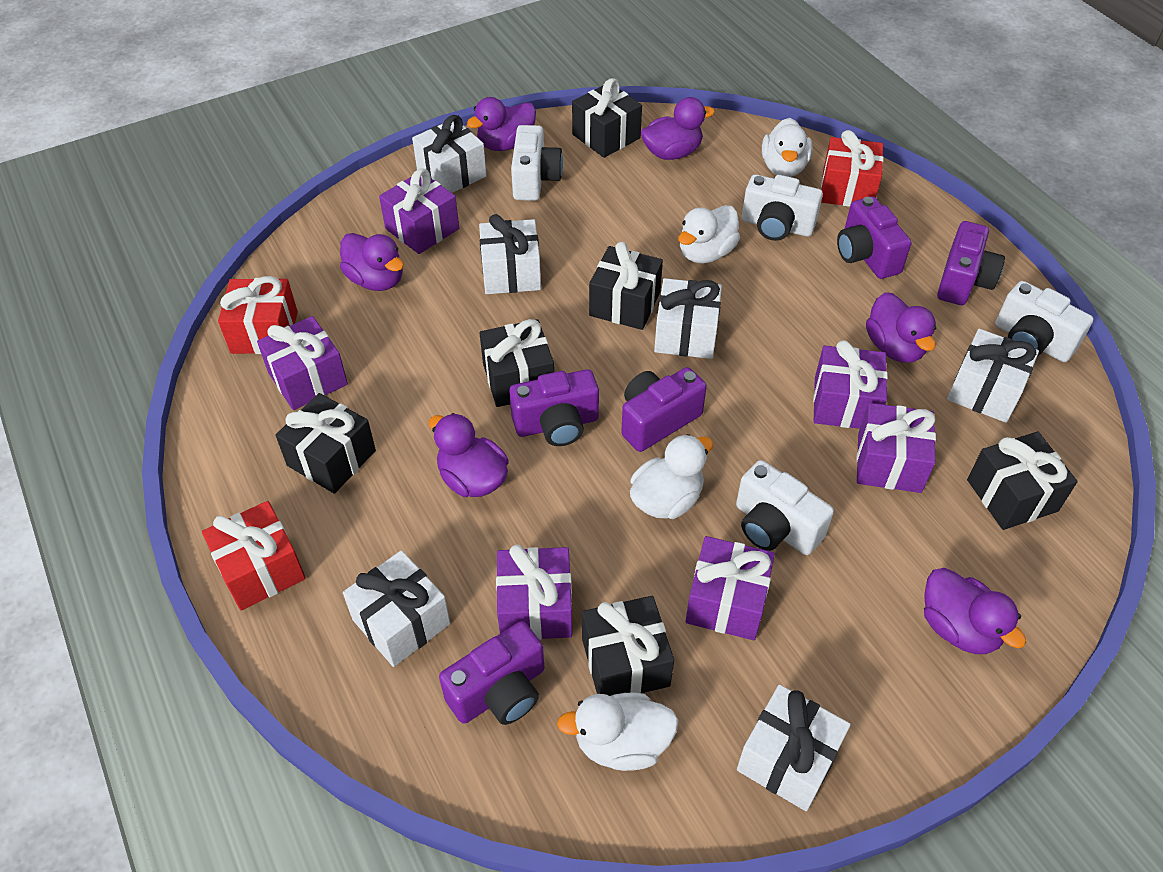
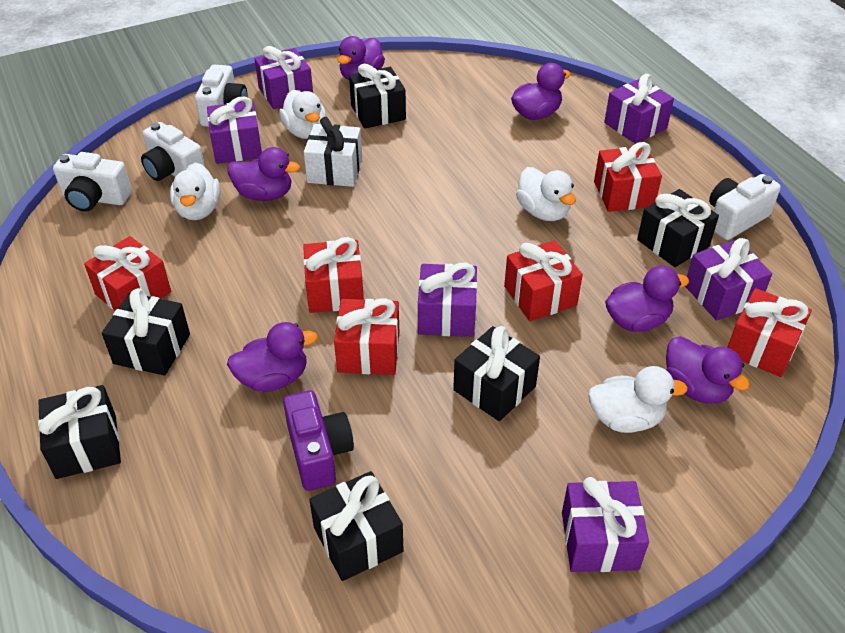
purple camera: [439,621,544,725] [509,369,599,446] [621,367,707,452] [837,196,912,279] [937,221,1005,305] = 5 -> [283,390,354,491] = 1
red gift: [202,501,306,610] [218,276,298,354] [821,130,884,207] = 3 -> [84,236,171,311] [303,237,364,313] [334,298,399,375] [504,240,583,321] [594,142,662,212] [727,288,812,377] = 6
white gift: [343,550,450,667] [412,115,487,193] [479,214,541,294] [654,278,722,359] [737,684,851,811] [947,329,1039,423] = 6 -> [304,117,362,187] = 1

